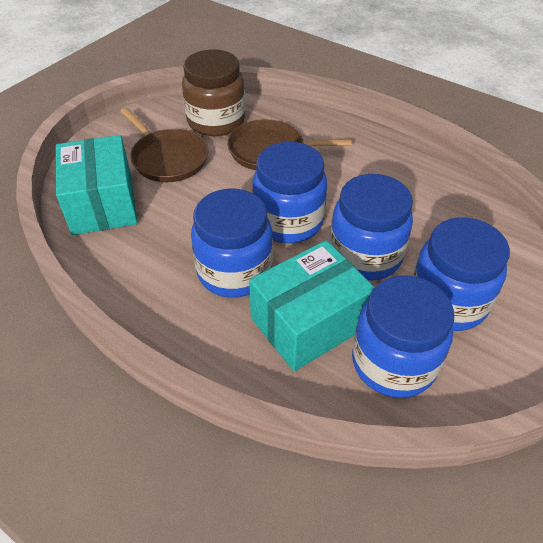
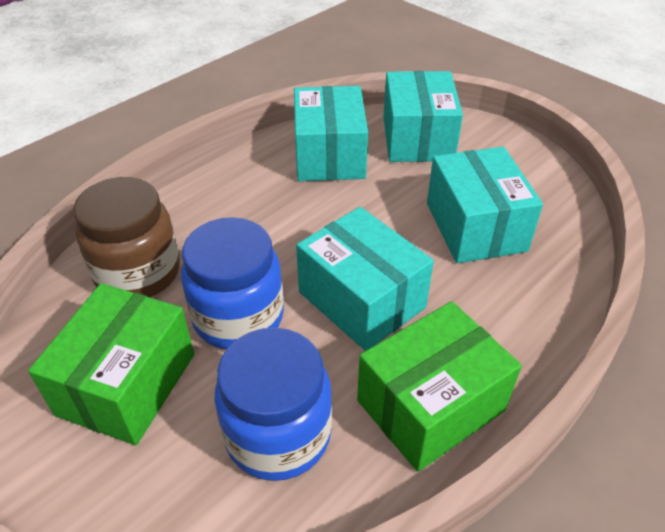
blue jar: [191,189,273,298] [252,142,327,243] [330,174,413,281] [352,275,454,398] [413,217,510,331] = 5 -> [181,217,284,349] [214,327,332,481] = 2
brown pan: [120,108,208,182] [227,119,352,170] = 2 -> none = 0
green box: none = 0 -> [28,283,194,445] [357,301,522,472] = 2
turquoise box: [56,135,138,235] [249,240,375,371] = 2 -> [294,86,368,181] [296,207,434,351] [383,71,463,162] [427,147,543,263] = 4

